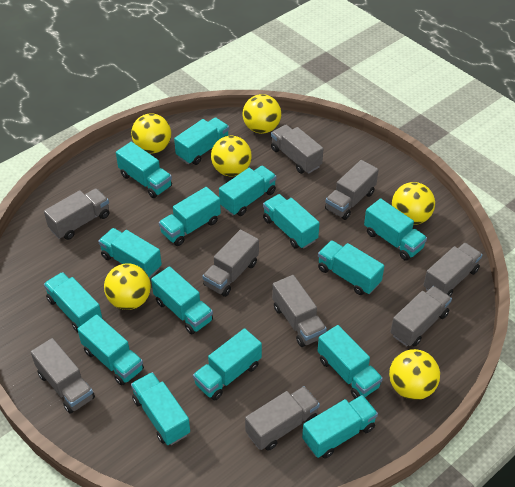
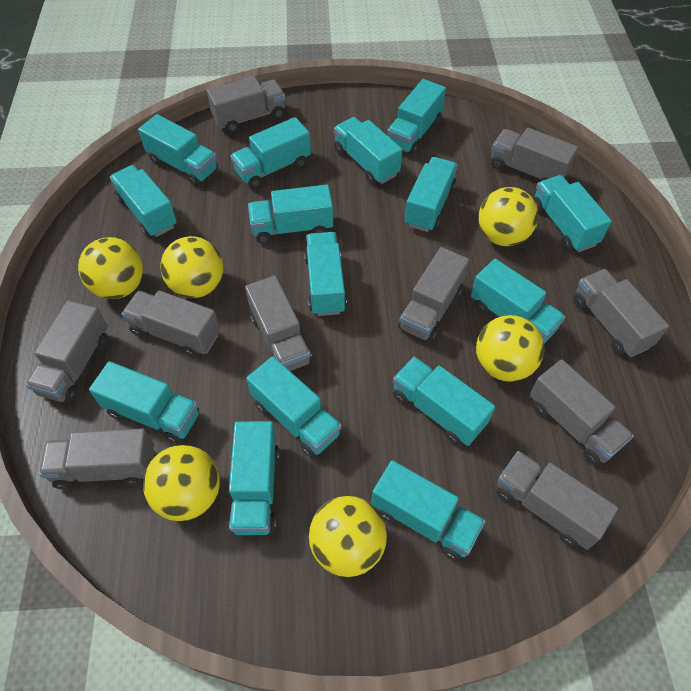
grey truck: [31,338,95,414] [44,188,109,240] [202,230,259,297] [245,386,320,451] [271,125,323,174] [272,275,327,347] [325,160,379,220] [391,286,452,347] [424,243,483,297] = 9 -> [26,300,108,403] [39,428,154,489] [122,290,220,358] [207,76,285,132] [245,276,312,371] [398,247,469,342] [491,128,578,182] [496,451,618,550] [530,359,634,465] [573,269,669,357] = 10

